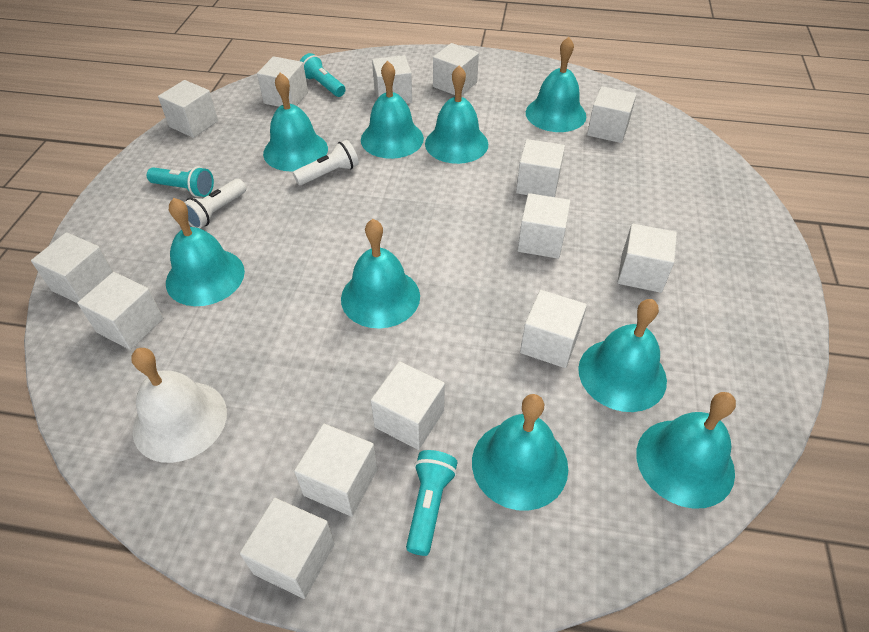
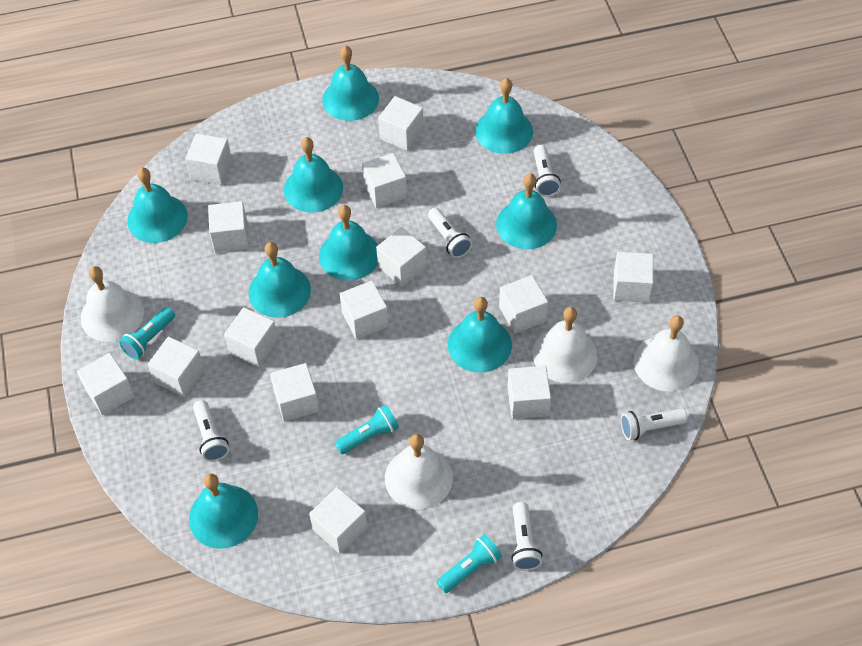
white bell: [132,348,227,463] = 1 -> [81,266,144,342] [385,434,453,509] [533,307,597,383] [634,315,699,392] = 4
white flashlight: [184,179,246,228] [293,140,359,185] = 2 -> [193,400,229,462] [428,208,472,258] [511,502,542,571] [534,145,561,197] [621,408,687,440] = 5

